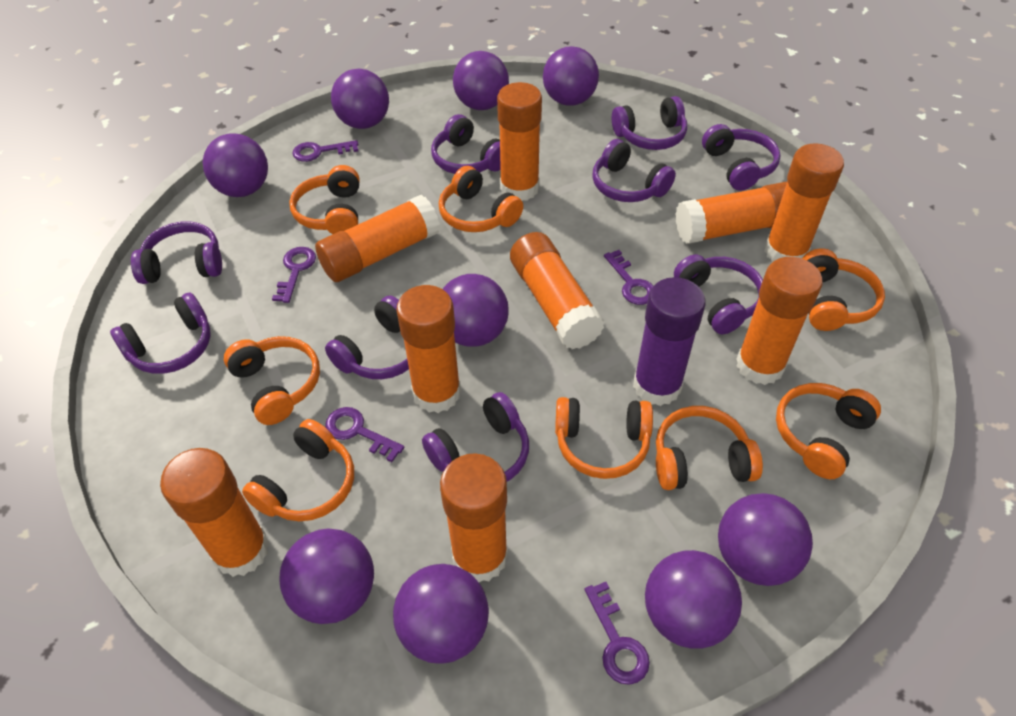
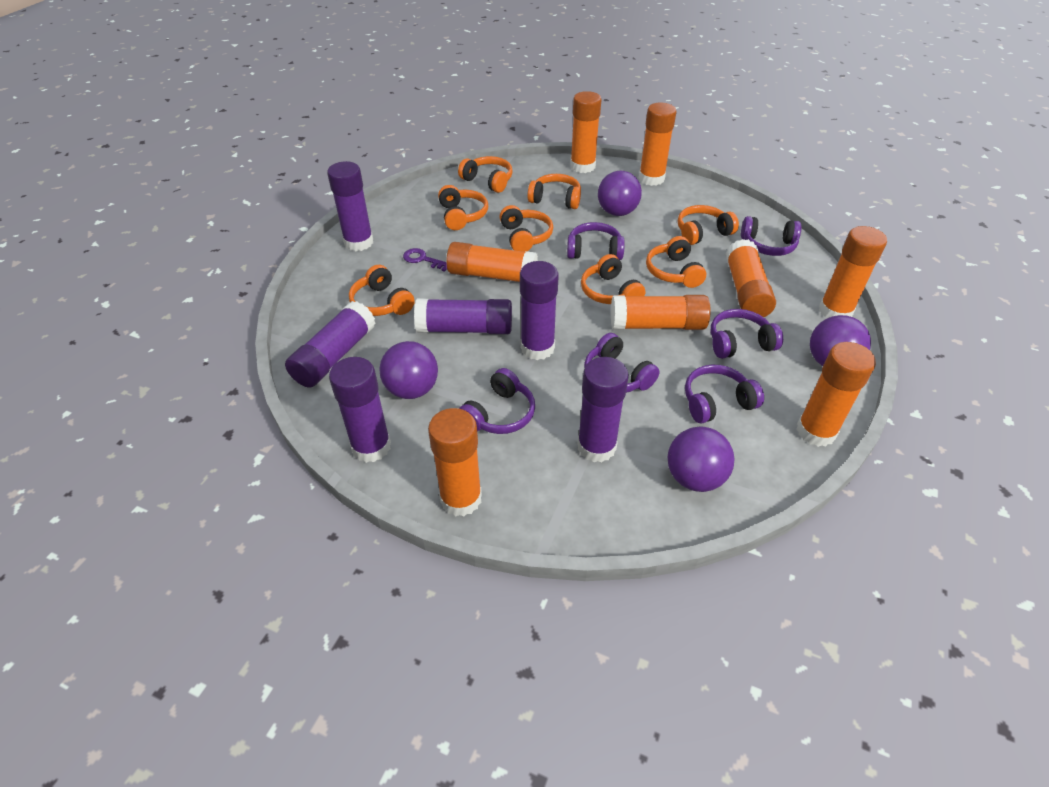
orange glue stick: [160,448,269,577] [315,195,440,282] [396,285,461,413] [440,453,508,582] [497,82,542,201] [510,232,605,349] [676,182,787,244] [736,257,823,385] [764,143,844,262] = 9 -> [428,408,482,516] [446,242,538,282] [570,91,601,173] [611,295,711,330] [639,103,677,186] [726,239,776,317] [796,342,876,447] [819,226,887,318] = 8
purple ball: [203,133,268,197] [280,528,374,624] [331,69,389,129] [393,564,489,664] [443,274,509,347] [453,51,509,110] [543,46,599,106] [645,550,742,649] [718,493,813,586] = 9 -> [379,341,438,399] [598,171,642,216] [668,427,735,492] [810,315,871,366] = 4
purple glue stick: [633,277,706,406] = 1 -> [285,301,376,388] [327,161,373,251] [329,357,391,463] [414,299,512,334] [520,261,559,360] [577,357,629,462] = 6
purple headphones: [110,292,211,374] [131,221,222,284] [325,296,409,379] [422,392,529,482] [431,114,501,174] [592,139,676,202] [612,96,687,150] [674,255,763,334] [702,124,781,191] = 9 -> [459,368,535,434] [567,222,625,260] [584,333,660,393] [685,365,764,423] [711,309,783,359] [741,216,801,256] = 6
purple key: [272,247,316,303] [292,140,359,162] [325,407,404,462] [584,582,650,685] [604,250,653,305] = 5 -> [403,248,447,272] = 1

